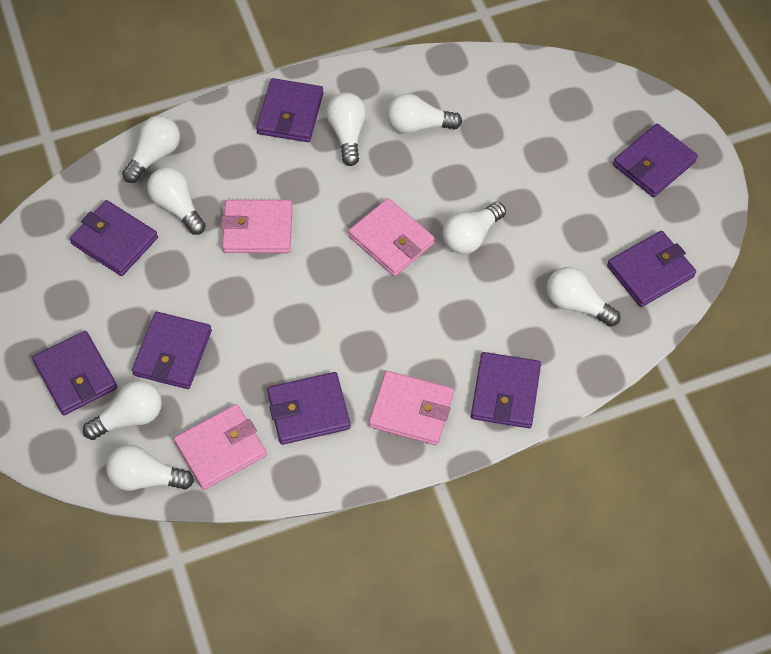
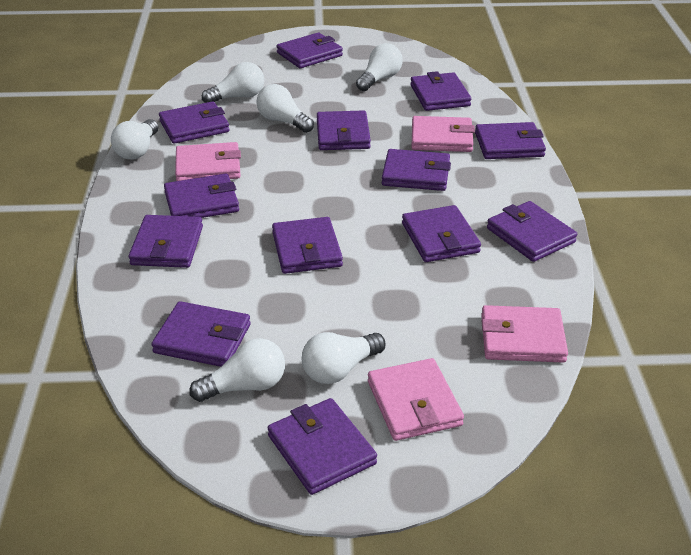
purple wallet: [32,331,117,415] [70,200,158,276] [132,312,212,389] [256,78,324,142] [267,372,351,445] [471,352,541,428] [607,231,696,307] [613,124,698,197] = 8 -> [129,215,203,268] [151,301,251,367] [159,101,229,144] [164,173,239,218] [268,398,377,495] [272,217,343,274] [277,32,343,68] [317,110,371,150] [382,149,451,191] [402,205,481,262] [410,71,471,111] [475,122,546,159] [487,201,577,262] = 13
white light bulb: [83,380,162,440] [106,445,194,491] [122,116,180,183] [147,167,206,235] [326,93,366,166] [387,93,462,134] [442,202,506,254] [546,267,620,327] = 8 -> [111,119,158,159] [189,338,285,402] [202,62,264,103] [256,84,314,133] [302,332,386,384] [356,43,403,91] = 6

